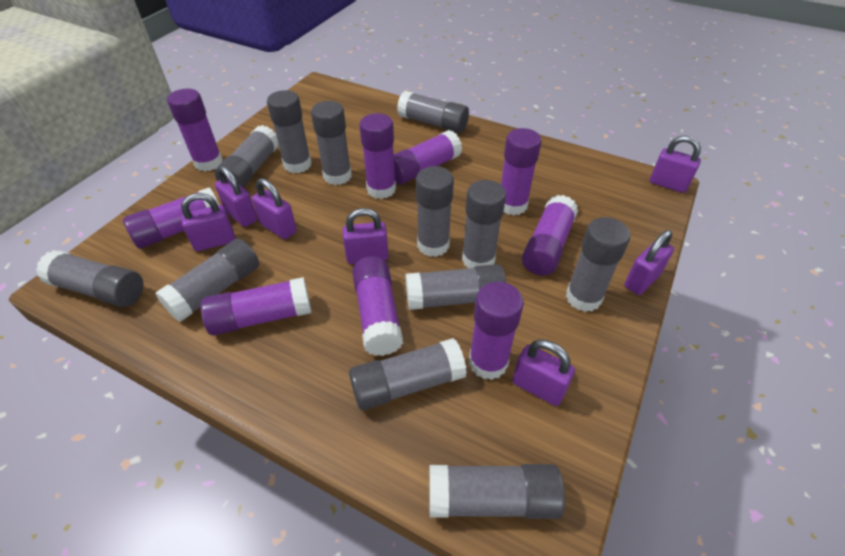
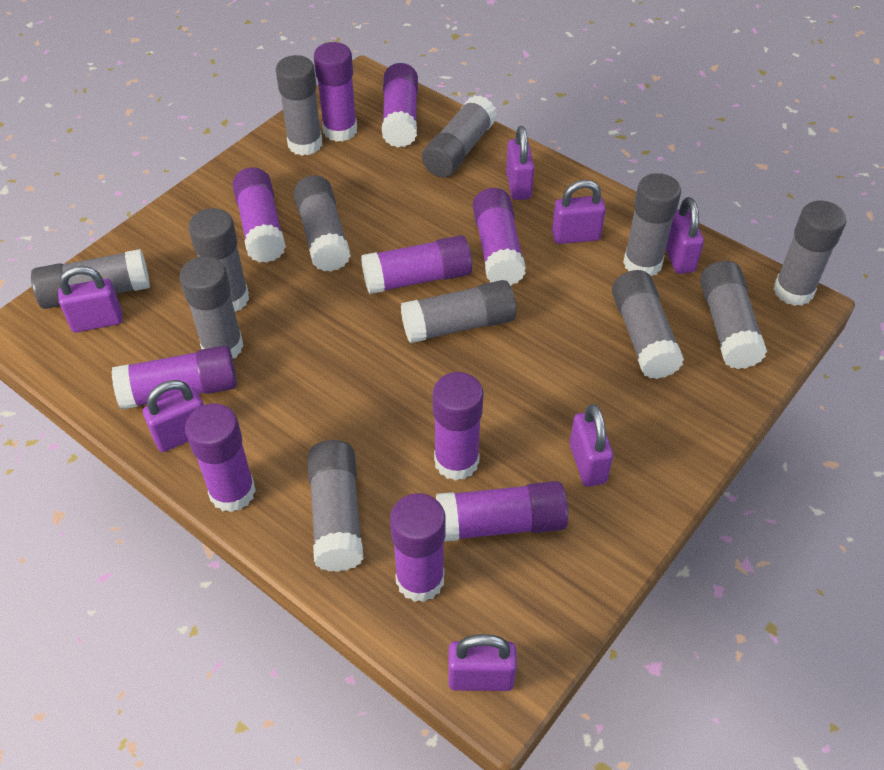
purple glue stick: [123,187,219,248] [167,89,223,172] [201,277,311,335] [352,256,403,356] [359,113,396,199] [394,130,462,185] [469,282,524,380] [501,128,542,215] [522,195,578,276] = 9 -> [111,345,237,410] [185,403,256,512] [232,167,286,263] [314,42,357,142] [361,235,472,294] [382,63,418,148] [390,493,446,602] [433,372,484,481] [436,481,568,542] [473,188,526,286] = 10

